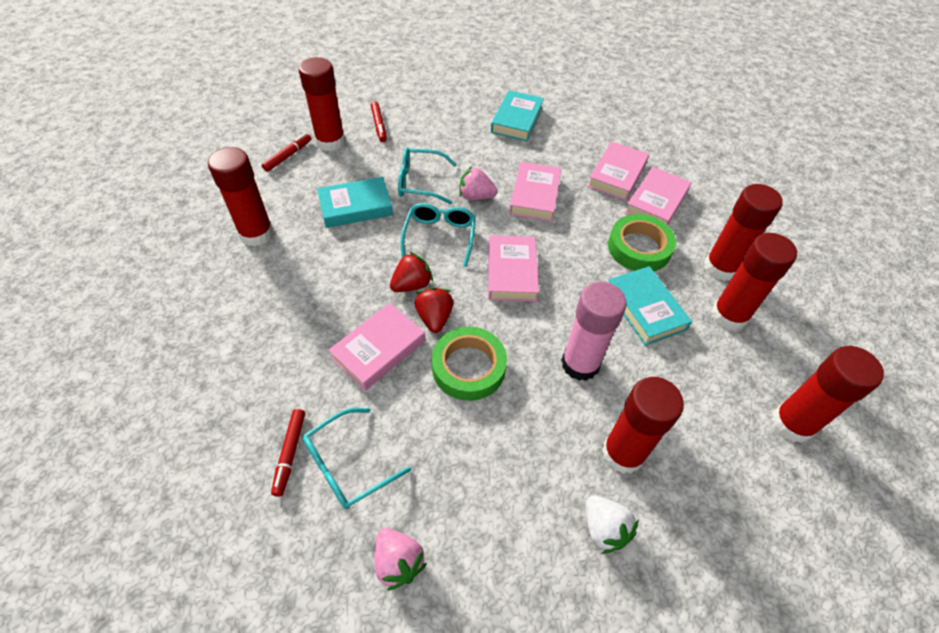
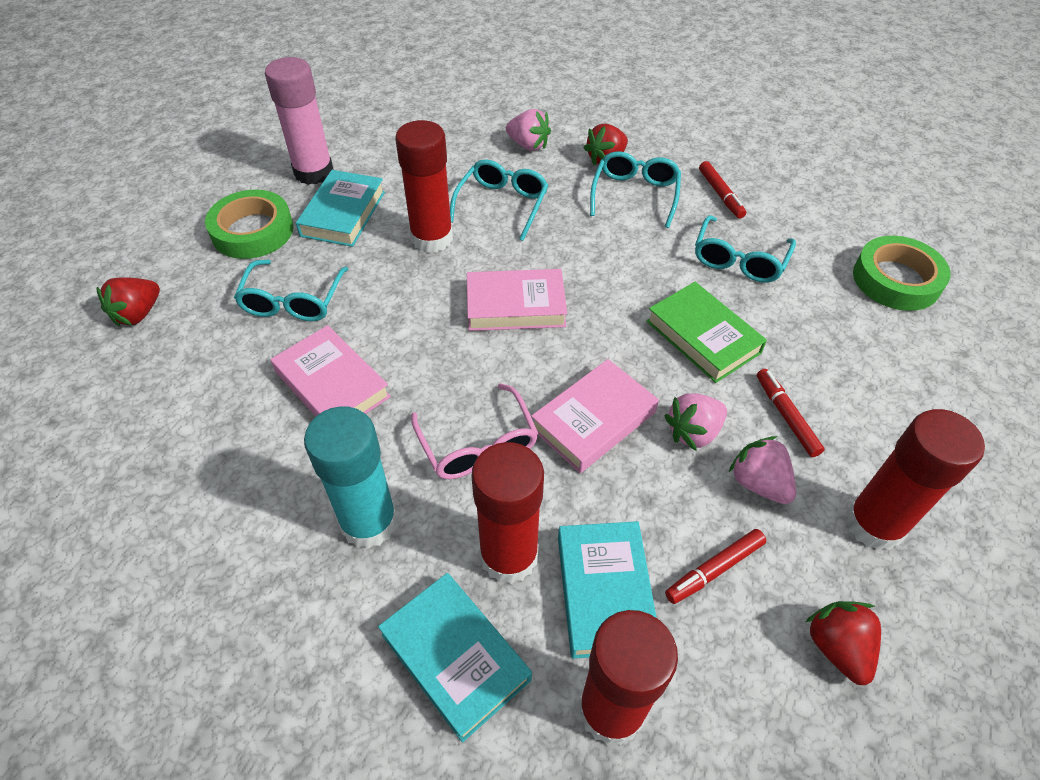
green book: none = 0 -> [646,282,767,383] = 1
pink book: [328,303,425,391] [488,235,539,302] [509,162,561,222] [587,141,649,201] [624,167,692,226] = 5 -> [271,325,391,416] [467,269,567,331] [531,359,659,473] = 3
pink glasses: none = 0 -> [411,383,538,479] = 1
pink strawberry: [374,528,427,590] [459,166,497,200] = 2 -> [506,109,551,151] [665,393,727,451] [729,436,796,504] = 3
red glue stick: [208,147,274,247] [299,57,345,151] [602,377,684,474] [704,184,783,281] [711,233,797,331] [772,346,884,443] = 6 -> [395,120,453,253] [471,442,544,584] [579,610,678,745] [845,409,985,551] = 4
red strawberry: [390,252,433,292] [415,287,453,333] = 2 -> [97,277,160,327] [584,124,628,165] [806,601,881,685] = 3
turquoise glasses: [303,408,411,509] [398,148,457,204] [401,203,475,267] = 3 -> [234,260,348,321] [450,159,548,241] [590,152,681,228] [695,215,796,283] = 4
turquoise glue stick: none = 0 -> [304,406,398,549] = 1
white strawberry: [585,495,639,554] = 1 -> none = 0

